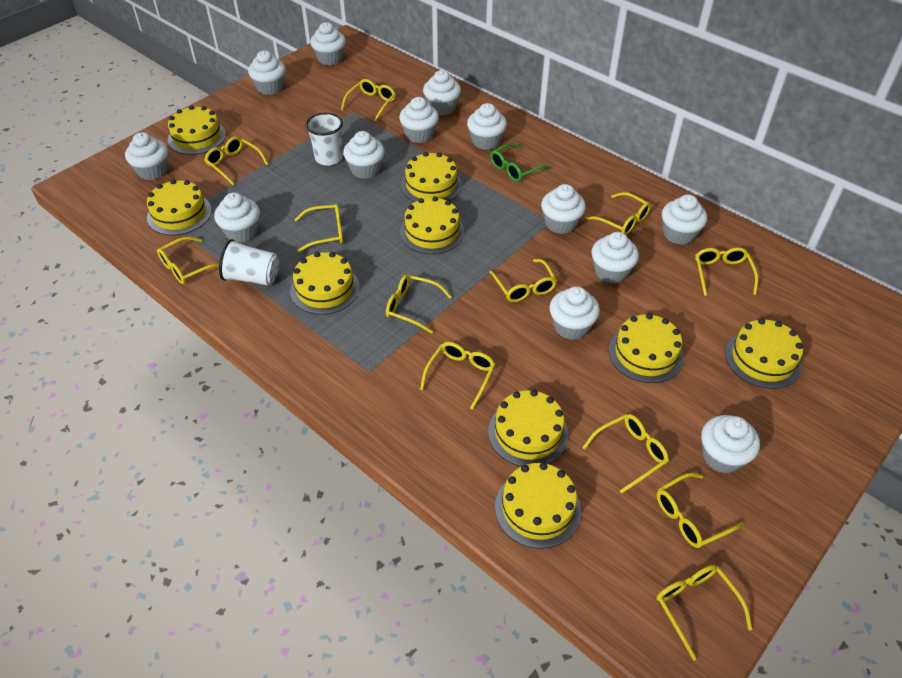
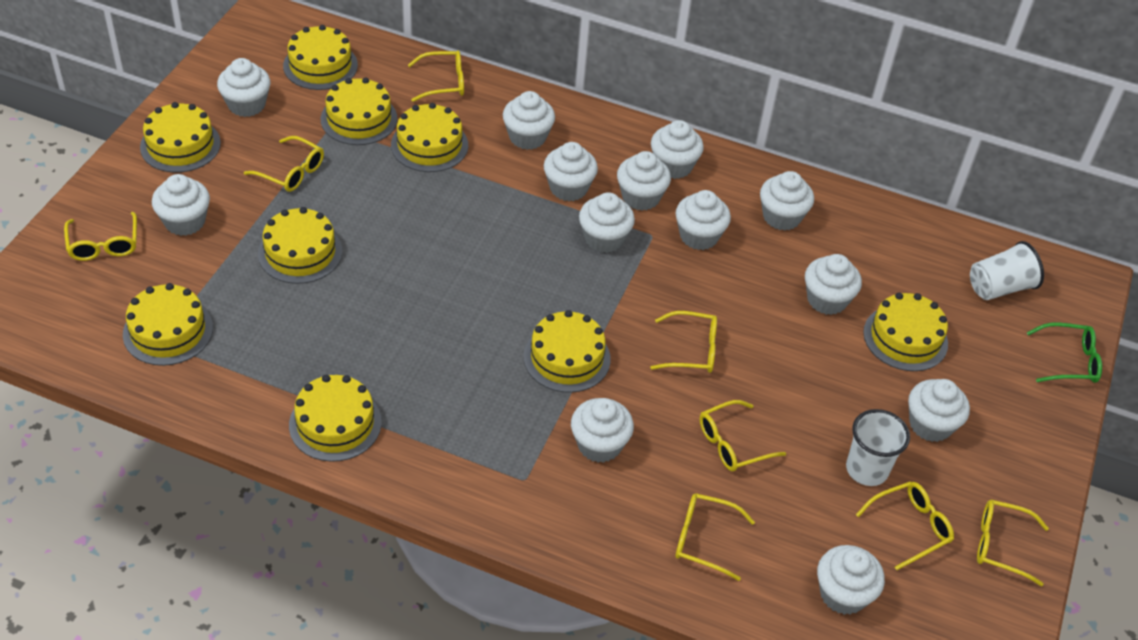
yellow glasses: [157,237,219,284] [204,136,268,185] [295,204,343,252] [341,79,396,121] [386,274,452,334] [420,342,496,410] [489,259,557,302] [582,414,669,493] [586,192,651,235] [656,565,752,661] [657,473,744,548] [695,247,758,296] = 12 -> [64,212,137,261] [244,136,324,192] [408,51,464,102] [650,311,717,373] [675,493,755,581] [700,400,786,471] [856,482,954,570] [977,499,1049,586] = 8

